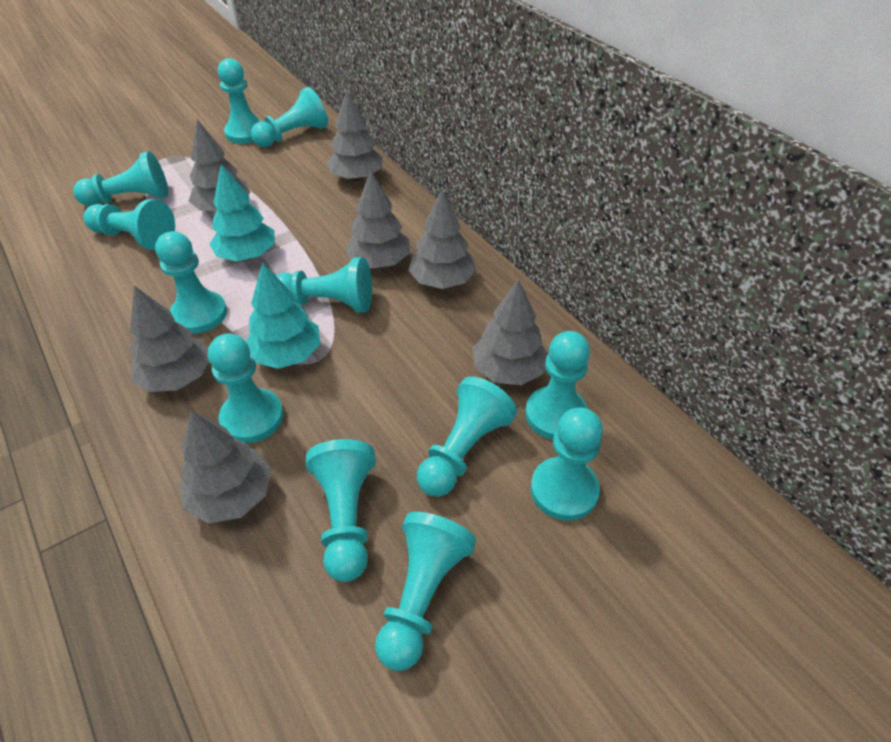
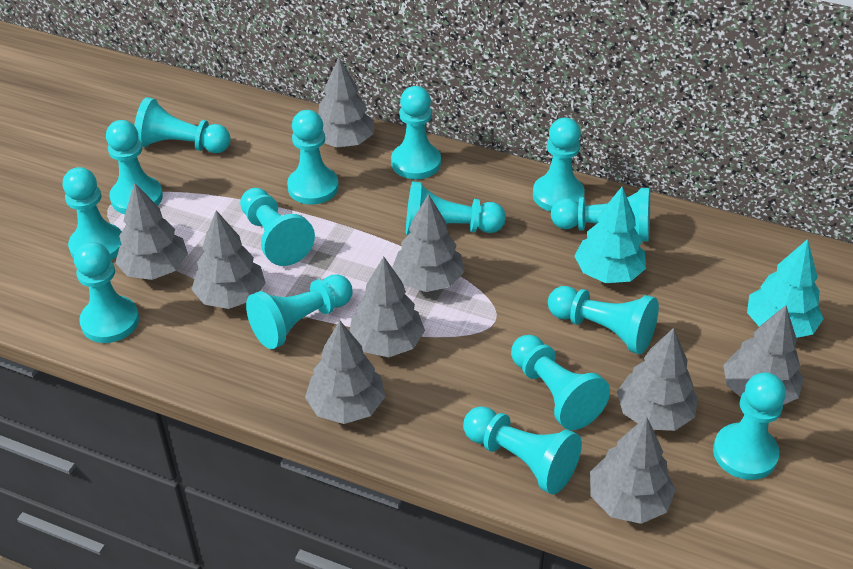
grey tree: [129,285,209,392] [179,410,271,524] [189,119,250,211] [326,90,383,181] [345,171,410,269] [408,189,476,289] [472,279,548,385] = 7 -> [115,183,188,280] [192,210,266,309] [305,320,385,424] [318,57,374,148] [350,257,425,357] [392,194,464,292] [590,417,676,524] [617,328,698,431] [723,305,804,405] = 9
turquoise pawn: [73,151,168,206] [83,199,175,250] [155,231,227,334] [208,333,284,443] [218,58,263,144] [251,87,328,147] [276,257,372,312] [306,439,376,582] [375,512,476,671] [417,376,517,497] [525,331,590,440] [531,408,603,521] = 12 -> [63,167,122,260] [74,241,139,343] [106,120,163,214] [134,97,231,153] [240,188,315,266] [246,274,353,349] [287,110,339,205] [391,86,441,179] [406,181,506,235] [463,406,582,494] [511,335,610,430] [533,118,585,212] [548,286,659,355] [551,188,650,242] [713,373,786,480] = 15

